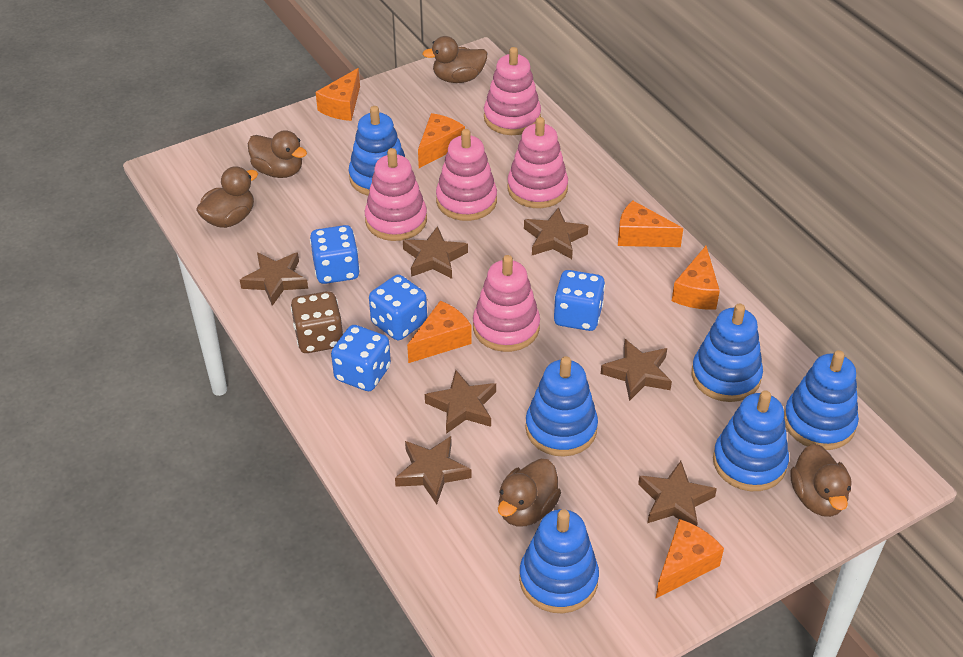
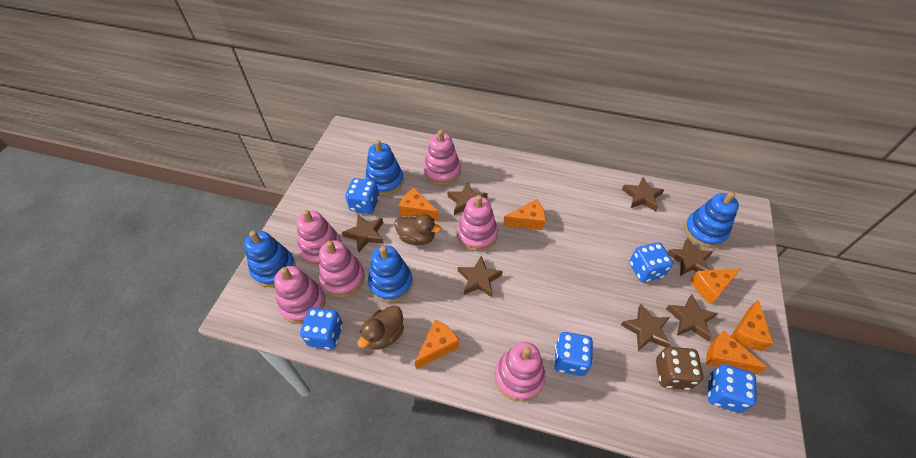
blue dice: [310,225,360,284] [331,325,391,391] [369,275,427,341] [554,270,605,331] = 4 -> [300,308,343,350] [345,178,379,214] [554,332,593,376] [629,242,673,282] [708,364,757,413] = 5
blue stacking toy: [349,106,405,195] [519,509,599,613] [525,356,598,457] [692,304,763,402] [713,390,789,491] [784,350,859,450] = 6 -> [244,231,296,287] [365,140,404,195] [368,245,413,302] [684,192,739,248] = 4
brown duck: [196,166,258,228] [248,130,307,178] [423,36,487,83] [498,459,561,527] [791,444,852,517] = 5 -> [357,305,404,350] [395,214,441,245] = 2
pink stacking toy: [365,148,427,241] [436,129,497,221] [473,255,540,352] [484,47,541,135] [507,117,568,208] = 5 -> [274,266,325,324] [297,210,341,266] [319,240,365,297] [424,130,461,185] [457,195,498,251] [494,342,545,402] = 6

